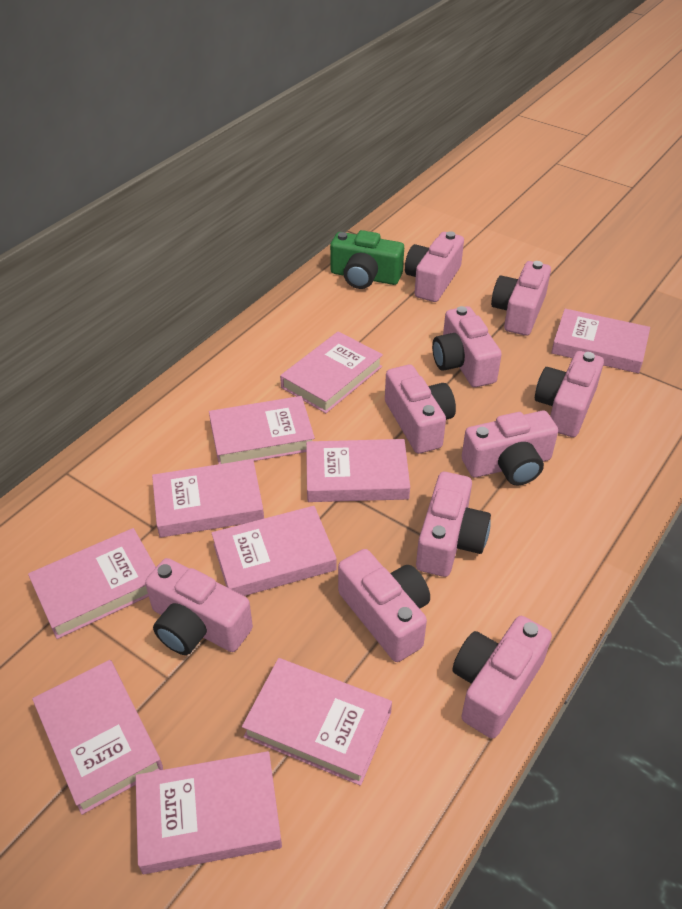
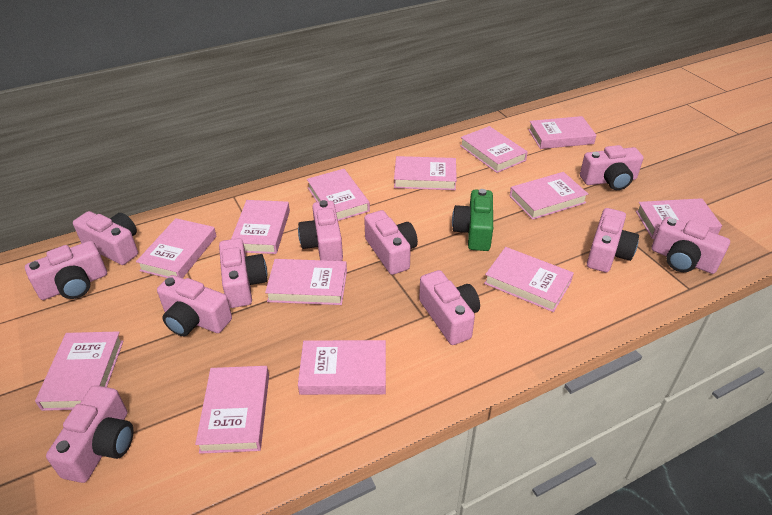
pink book: [28,528,156,639] [32,660,163,815] [136,751,282,874] [152,459,264,538] [209,396,315,464] [212,506,337,596] [242,658,392,786] [280,331,383,413] [306,439,410,502] [551,309,650,373] = 10 -> [35,331,124,411] [136,218,216,278] [195,366,269,454] [231,200,290,254] [265,259,347,305] [298,340,386,395] [307,169,370,221] [394,156,457,190] [460,126,528,173] [484,247,574,312] [510,172,588,220] [528,116,596,149] [636,198,722,239] = 13
pink camera: [145,558,253,655] [338,549,430,662] [385,365,456,454] [405,231,464,302] [416,472,491,577] [432,306,502,387] [452,616,552,739] [462,411,558,486] [491,261,551,336] [535,351,604,437] = 10 -> [25,241,107,300] [46,385,134,483] [73,211,138,265] [157,275,232,336] [219,238,267,308] [298,200,343,261] [364,210,418,275] [419,270,480,345] [580,145,643,190] [587,208,639,272] [651,217,730,274] = 11

